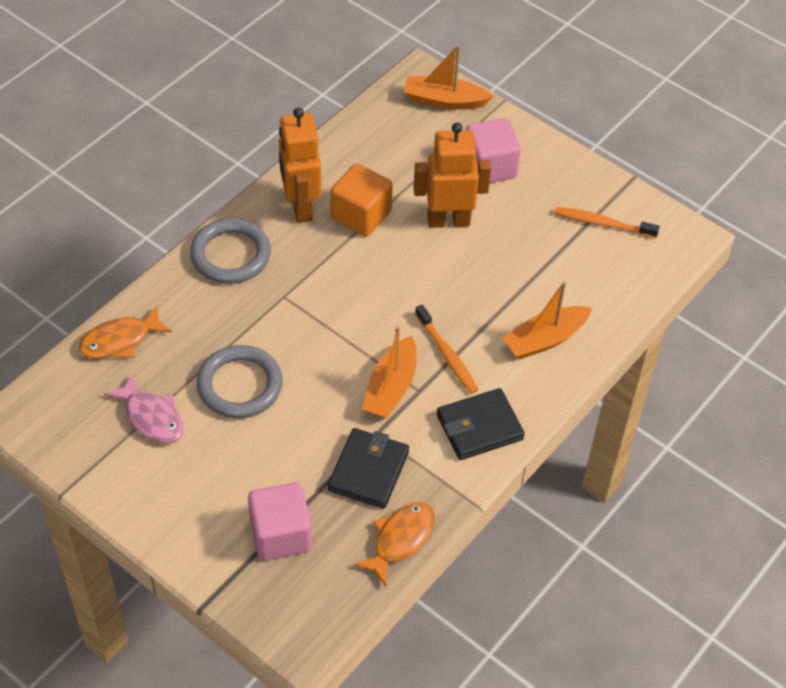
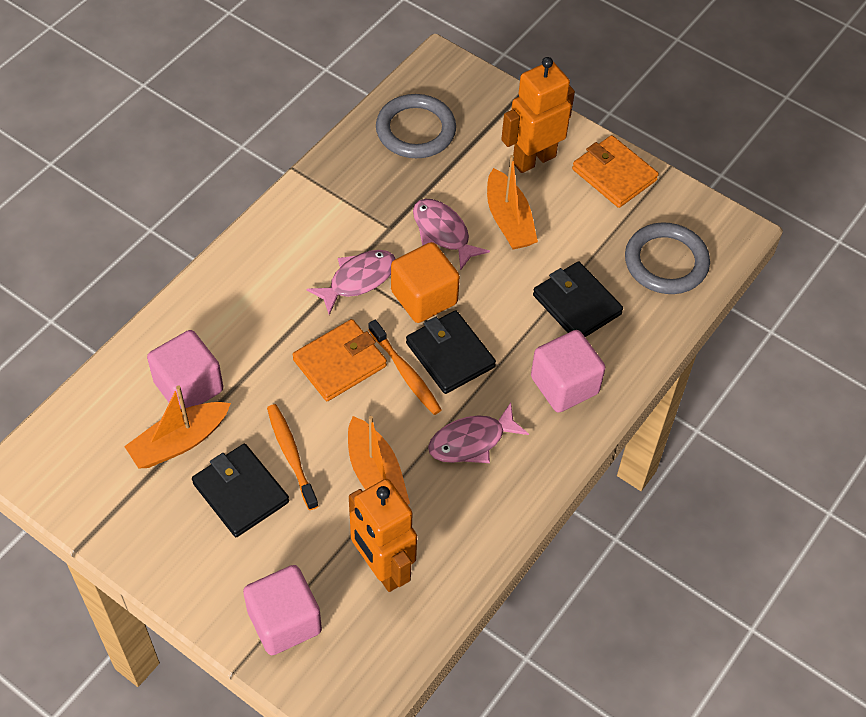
black wallet: [328,428,409,509] [437,388,525,460] = 2 -> [192,444,289,537] [406,311,496,394] [533,261,623,337] = 3
orange fish: [78,306,172,358] [353,502,435,586] = 2 -> none = 0
orange wallet: none = 0 -> [292,319,387,401] [572,135,659,208] = 2
pink cube: [248,483,312,560] [466,118,521,183] = 2 -> [147,330,223,409] [243,565,322,655] [531,330,606,413] = 3
pink fish: [104,373,184,444] = 1 -> [307,250,396,315] [413,199,490,271] [428,402,529,463] = 3

